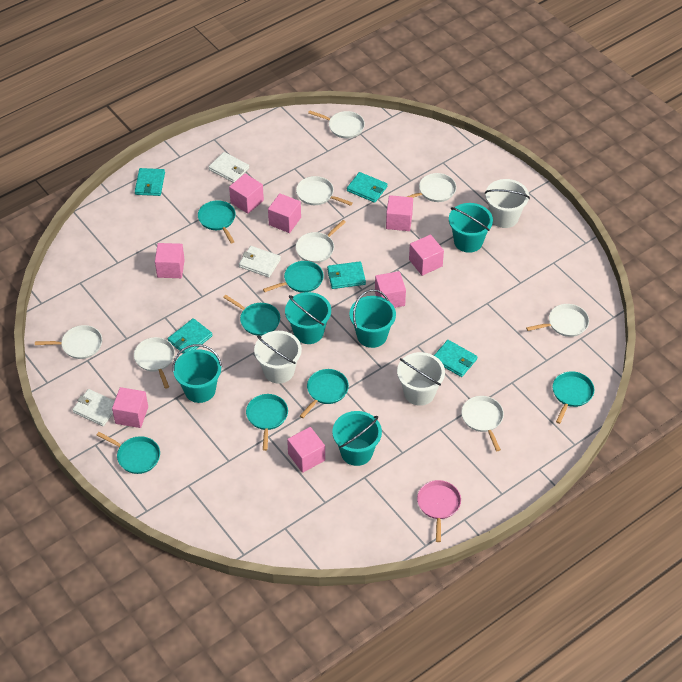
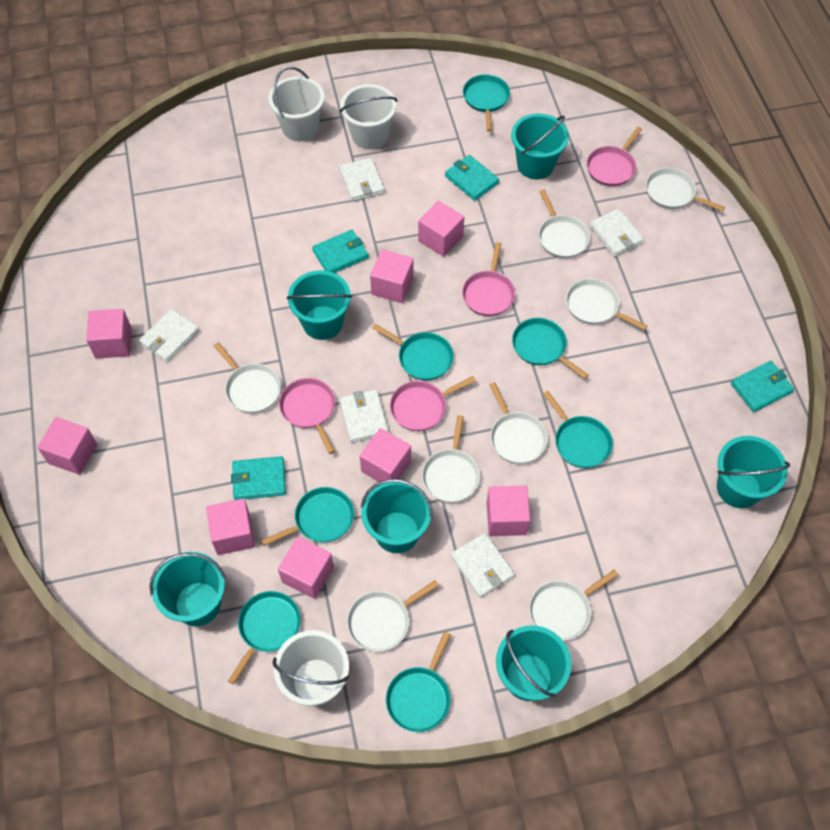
pink pan: [417,480,461,542] = 1 -> [279,378,335,454] [390,376,476,431] [462,242,515,316] [587,127,642,186] = 4
turquoise bucket: [172,344,222,403] [285,292,331,344] [332,411,382,466] [349,289,396,348] [449,203,493,253] = 5 -> [149,552,226,626] [287,270,352,340] [361,479,433,553] [496,625,571,701] [511,114,569,179] [717,436,790,508] = 6
turquoise wallet: [135,168,165,196] [168,318,213,354] [327,261,366,289] [347,172,387,203] [434,340,477,377] = 5 -> [231,456,286,500] [312,230,369,273] [445,155,499,201] [731,361,794,412] = 4
white wallet: [72,389,115,426] [208,152,249,183] [239,246,281,277] = 3 -> [139,309,199,362] [339,158,385,201] [339,390,389,443] [451,533,515,598] [589,209,644,257] = 5

